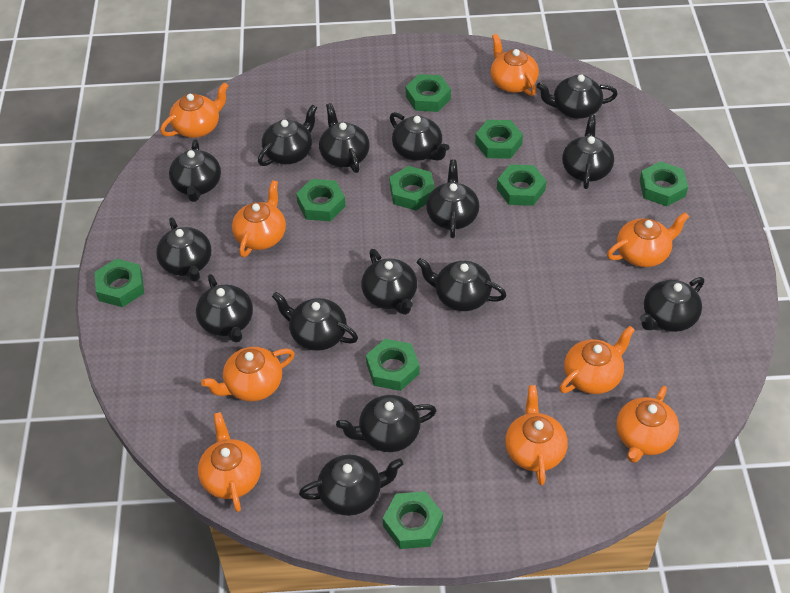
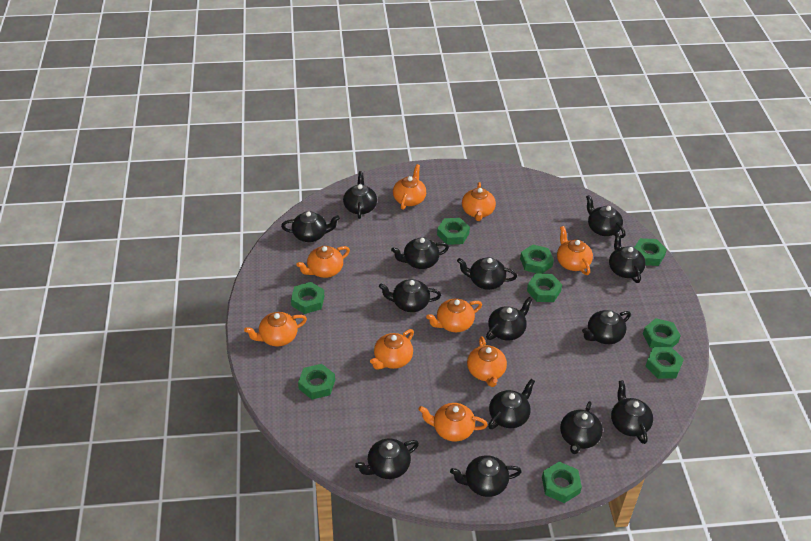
black teapot: [156,217,211,282] [169,140,221,202] [196,274,253,343] [258,104,317,166] [272,292,358,351] [299,455,404,516] [319,103,370,173] [336,395,437,452] [361,249,417,315] [390,112,450,161] [417,258,506,311] [426,159,479,238] [536,74,618,119] [562,115,614,189] [640,277,704,332] = 15 -> [281,211,340,242] [343,171,377,219] [355,438,419,479] [379,279,441,312] [391,237,449,269] [450,455,522,497] [457,257,517,290] [486,297,533,341] [488,379,535,429] [560,401,603,454] [582,310,631,344] [586,195,625,238] [609,232,646,283] [611,380,653,444] = 14

